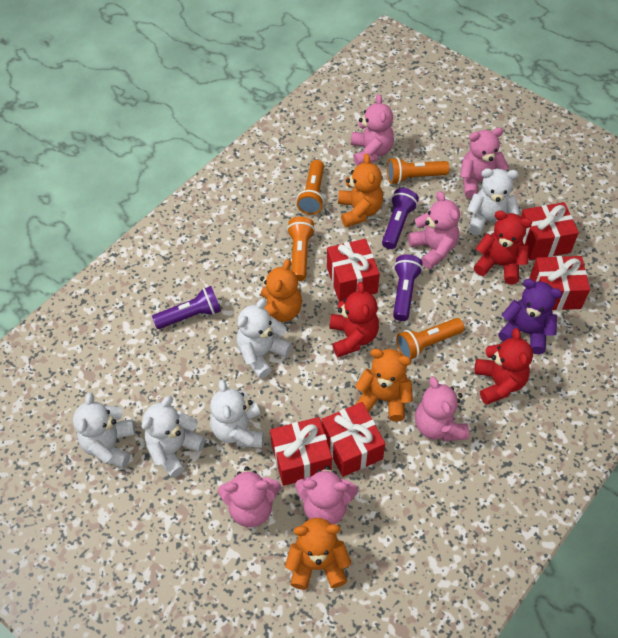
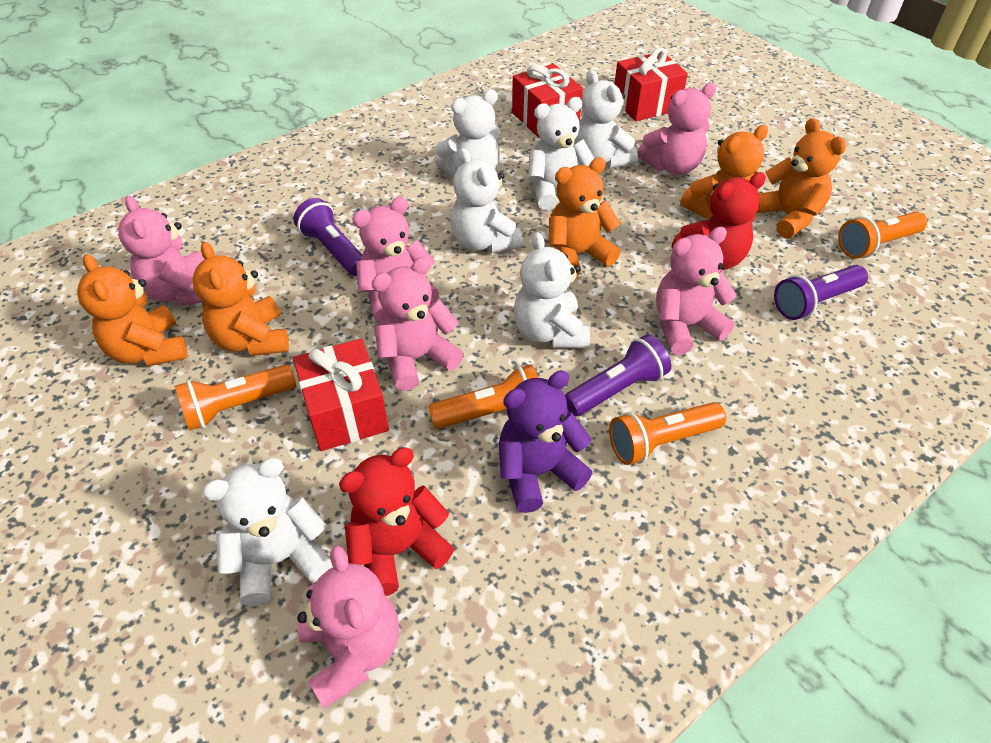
orange teddy bear: [260,259,302,322] [285,518,351,590] [338,154,383,228] [355,349,413,422] = 4 -> [77,254,188,367] [193,242,289,356] [549,157,621,276] [680,125,768,219] [756,118,846,238] = 5
red gift: [270,417,332,486] [321,402,385,477] [327,239,380,302] [521,202,579,260] [530,256,590,310] = 5 -> [293,339,389,451] [512,64,583,138] [614,47,688,121] = 3
red teddy bear: [330,282,379,357] [474,211,532,285] [474,328,533,405] = 3 -> [339,447,454,596] [672,172,766,270] = 2
white teddy bear: [73,392,135,468] [142,396,205,478] [210,380,264,448] [237,298,292,378] [467,168,520,235] = 5 -> [202,458,332,606] [435,89,501,178] [450,148,523,253] [513,232,590,348] [528,97,595,210] [574,70,638,169] = 6

